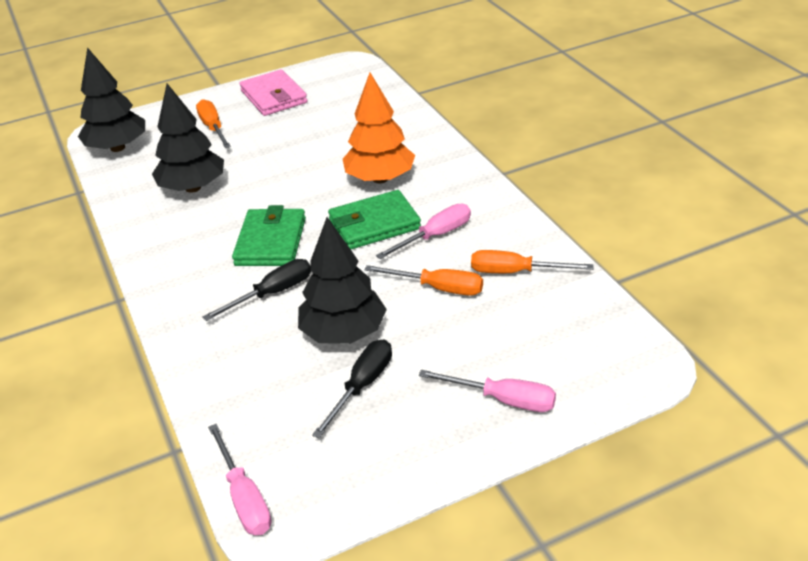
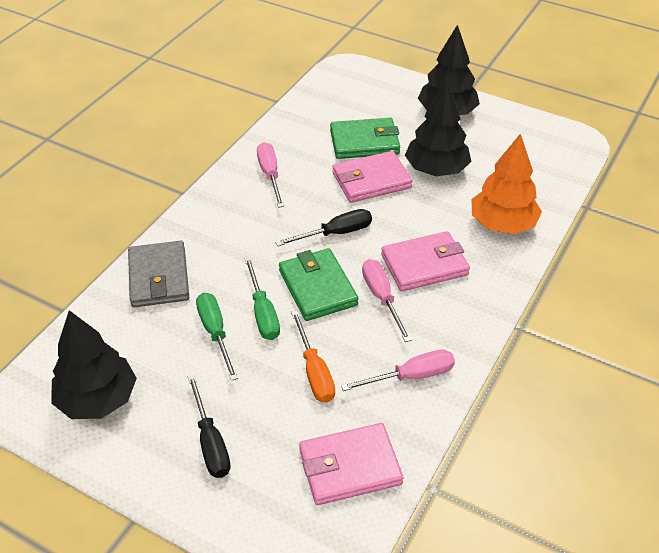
green screwdriver: none = 0 -> [196,293,238,381] [244,257,280,340] = 2
grey wallet: none = 0 -> [128,241,189,307] = 1
orange screwdriver: [196,99,231,148] [365,265,483,296] [471,250,594,273] = 3 -> [291,311,335,403] = 1
pink wallet: [240,69,307,116] = 1 -> [299,423,403,505] [332,151,412,203] [381,231,470,291] = 3

